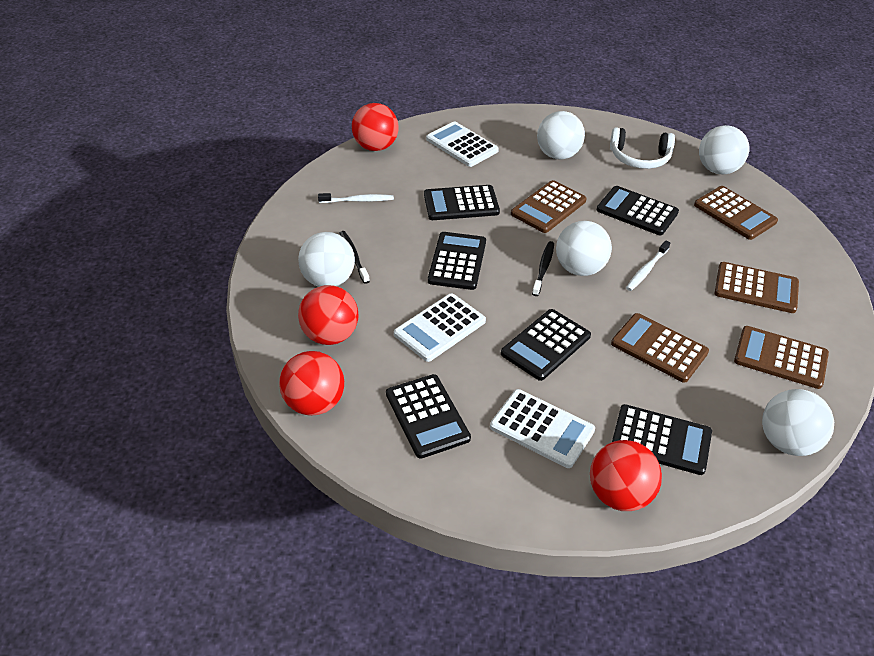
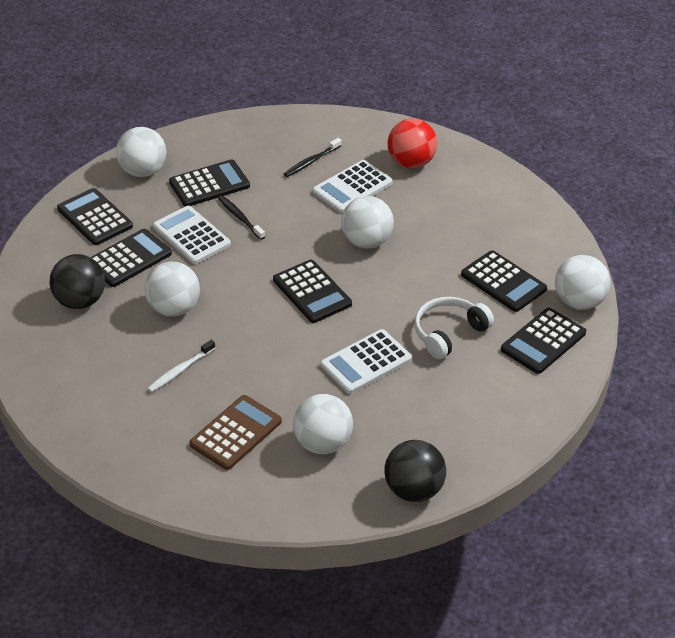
black ball: none = 0 -> [49,254,105,309] [385,440,446,502] = 2
brown calculator: [511,180,587,233] [611,313,709,383] [694,186,778,240] [715,262,799,313] [734,326,829,389] = 5 -> [190,395,282,470] = 1
red ball: [279,351,344,416] [298,285,359,345] [352,103,399,151] [590,440,662,511] = 4 -> [388,118,437,169] = 1
white toothbrush: [318,193,394,203] [626,241,670,291] = 2 -> [147,340,215,392] = 1

